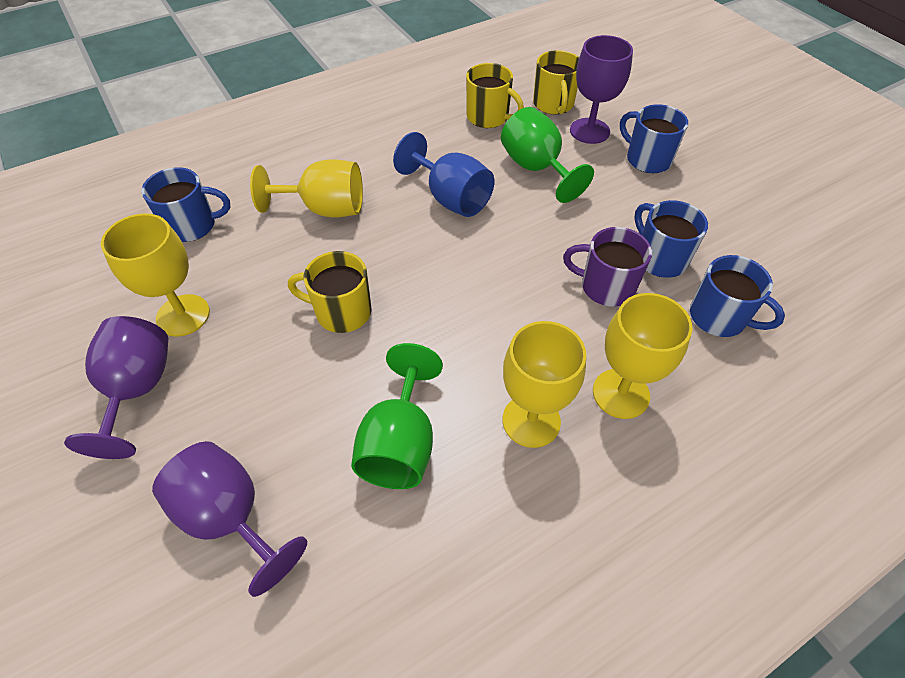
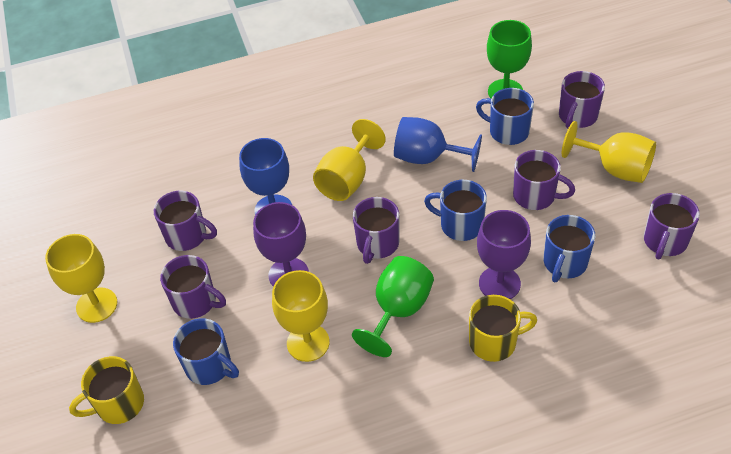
blue goblet: [393,132,494,217] = 1 -> [239,138,292,215] [394,117,482,172] = 2
purple goblet: [64,316,168,459] [152,441,307,597] [570,35,633,144] = 3 -> [253,202,309,286] [477,210,531,299] = 2
purple mug: [563,227,652,306] = 1 -> [154,191,217,251] [160,255,226,319] [353,197,399,264] [513,150,575,210] [559,71,605,129] [644,193,700,260] = 6
yellow mug: [288,251,372,333] [466,63,524,128] [533,50,579,114] = 3 -> [69,356,144,424] [469,295,537,362] = 2

